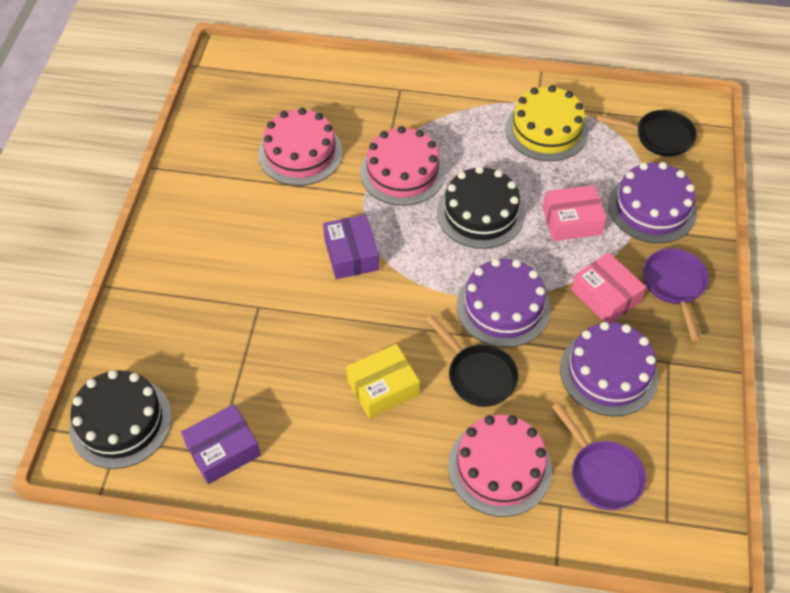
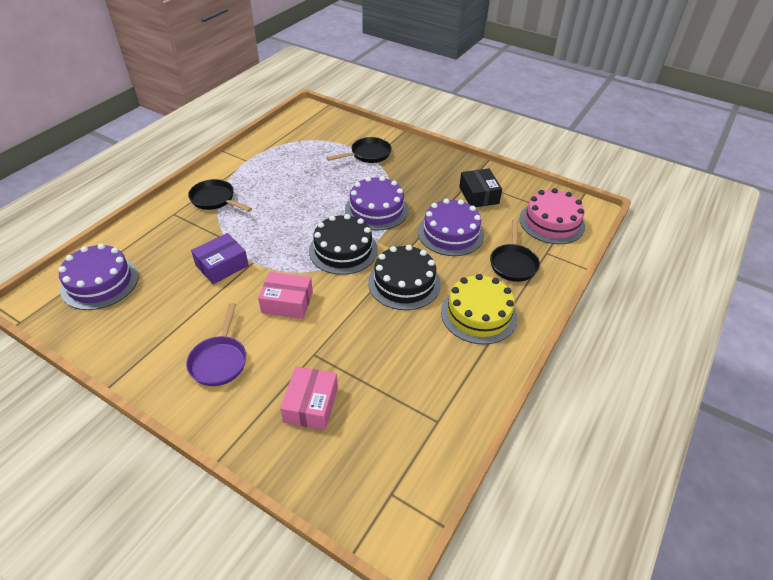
black box: none = 0 -> [459,169,502,207] = 1
black pan: [426,315,518,407] [596,110,697,157] = 2 -> [188,179,252,212] [327,137,392,163] [490,219,540,282] = 3
pink cake: [258,108,343,186] [360,126,446,206] [448,415,552,517] = 3 -> [519,188,585,244] = 1
purple box: [181,404,261,484] [323,214,379,279] = 2 -> [191,233,249,284] = 1
purple pan: [552,402,646,510] [643,248,709,341] = 2 -> [186,303,246,386] = 1
yellow box: [346,344,420,418] = 1 -> none = 0

